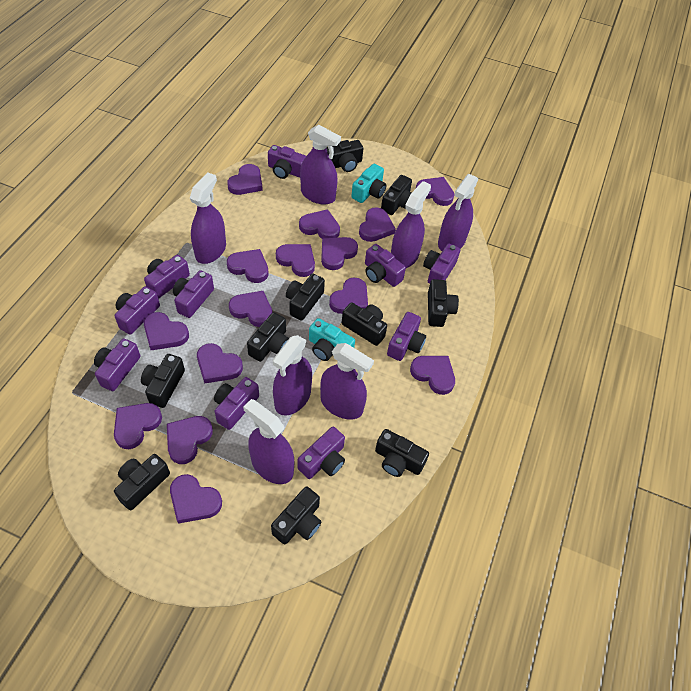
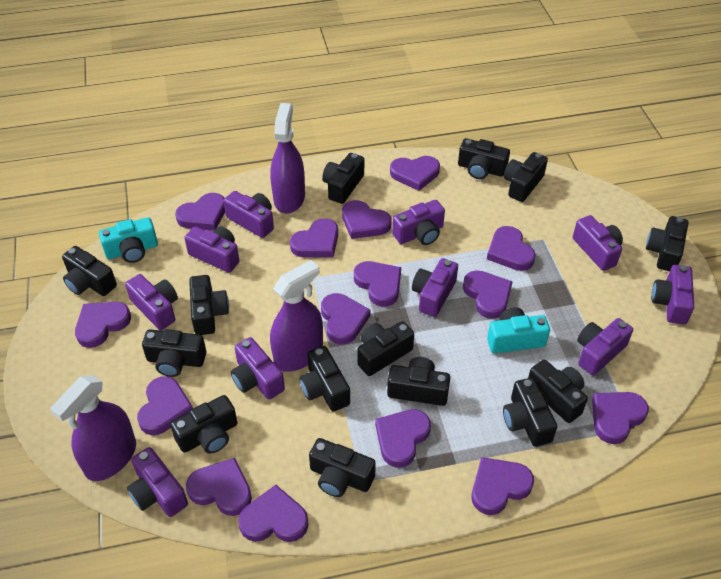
black camera: [114,454,170,510] [141,354,185,408] [247,312,289,362] [271,486,321,545] [286,273,325,321] [326,140,363,172] [342,303,387,346] [375,429,429,477] [381,175,412,215] [428,279,459,327] = 10 -> [62,246,117,296] [142,329,206,377] [170,395,238,454] [189,275,229,335] [299,346,350,412] [309,438,376,497] [322,153,364,204] [357,321,414,376] [387,357,450,406] [458,138,510,179] [503,378,557,447] [504,152,548,202] [528,360,588,423] [646,216,689,271] = 14
purple spray bottle: [190,173,226,264] [243,399,294,484] [273,335,312,416] [300,125,341,205] [320,343,374,419] [391,181,431,268] [438,174,478,251] = 7 -> [50,375,136,481] [270,103,305,213] [270,260,323,372] = 3

